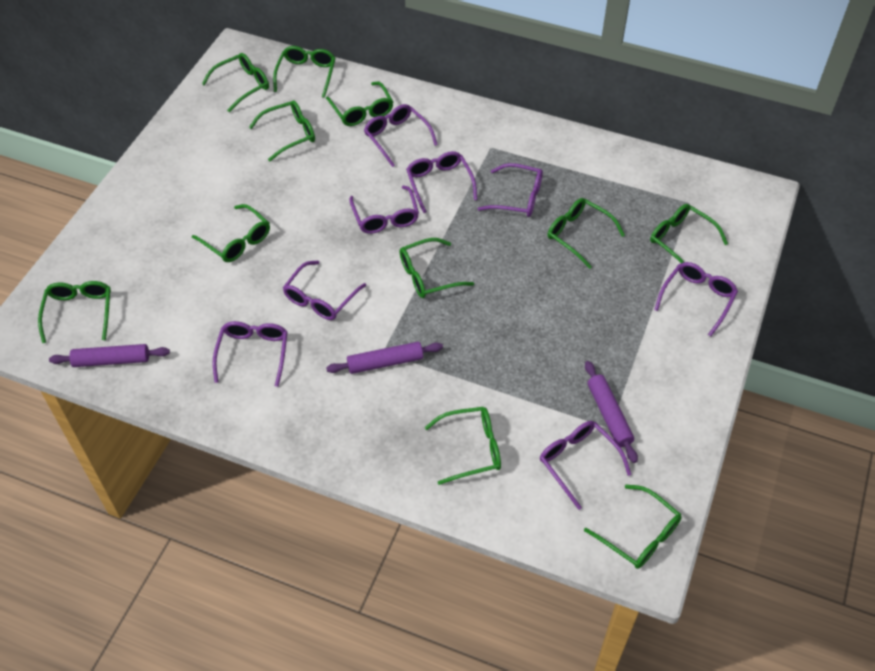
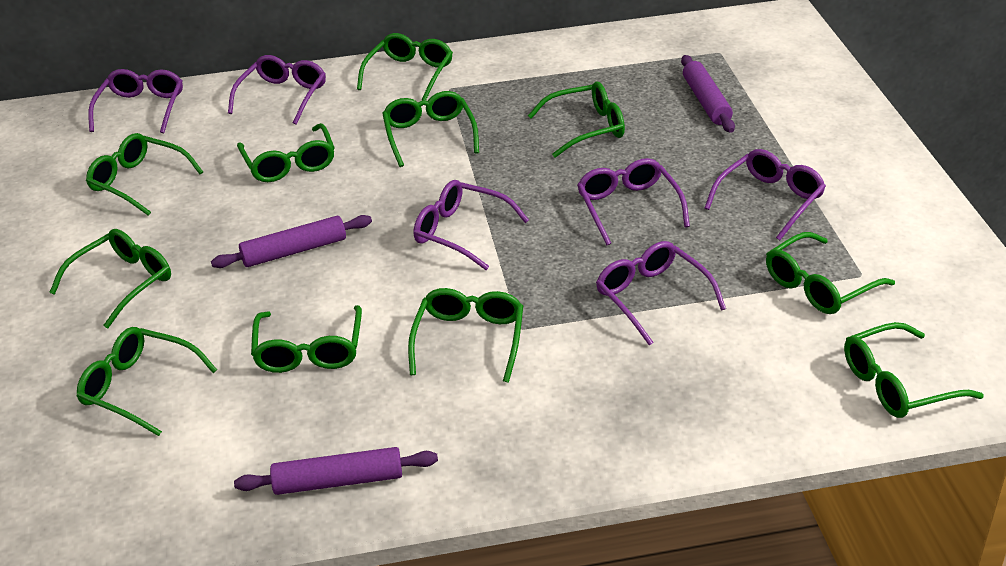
purple glasses: [212,321,288,387] [283,261,366,320] [349,185,419,234] [364,104,438,167] [406,151,477,213] [478,163,543,217] [540,421,631,510] [654,262,738,337] = 8 -> [88,69,183,133] [228,55,326,125] [414,180,529,270] [577,158,690,245] [596,241,726,346] [705,149,826,240] = 6

